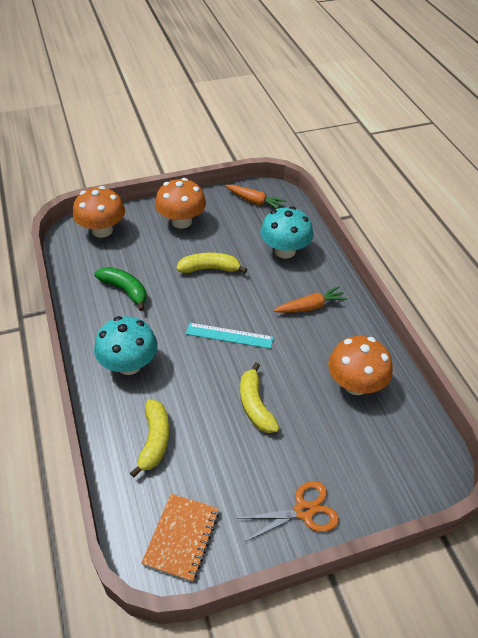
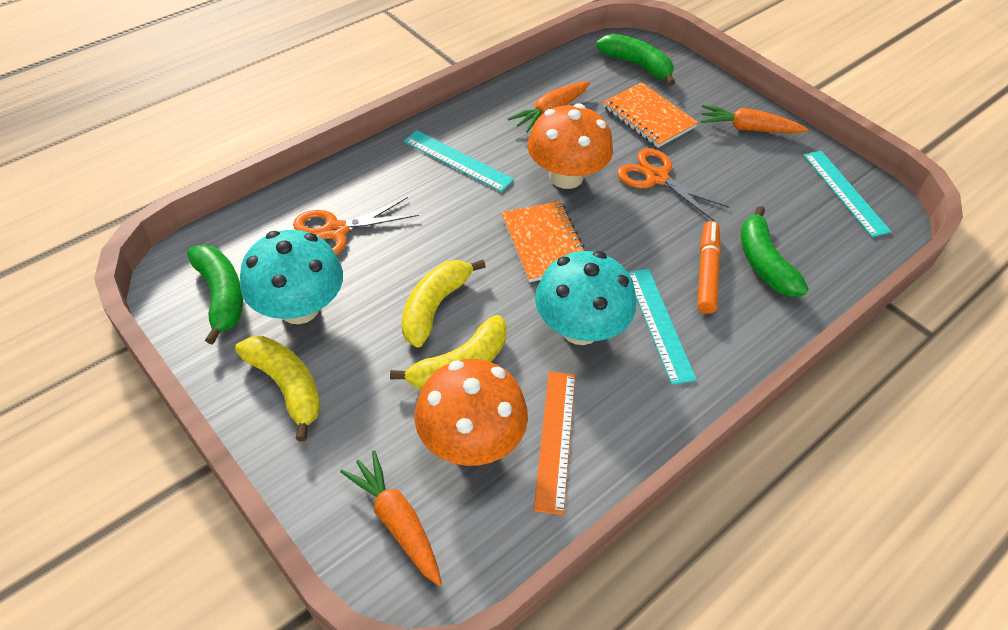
green banana: [94,267,147,311] = 1 -> [187,245,243,345] [596,34,675,86] [741,206,809,297] = 3
orange carrot: [225,185,286,209] [273,286,348,313] = 2 -> [340,450,442,586] [508,81,590,133] [701,105,808,133] = 3
orange marker: none = 0 -> [697,221,721,314] = 1
orange mushroom: [73,186,125,238] [155,178,206,229] [328,336,393,395] = 3 -> [414,359,528,466] [527,103,613,189] = 2
orange notebook: [141,494,219,582] = 1 -> [501,201,584,282] [603,82,698,148] = 2
orange ruler: none = 0 -> [534,371,575,515] = 1
orange scissors: [237,481,339,542] = 1 -> [293,197,419,255] [617,148,730,221] = 2
turquoise ruler: [186,323,273,349] = 1 -> [404,130,514,192] [628,269,697,385] [803,151,891,237] = 3

